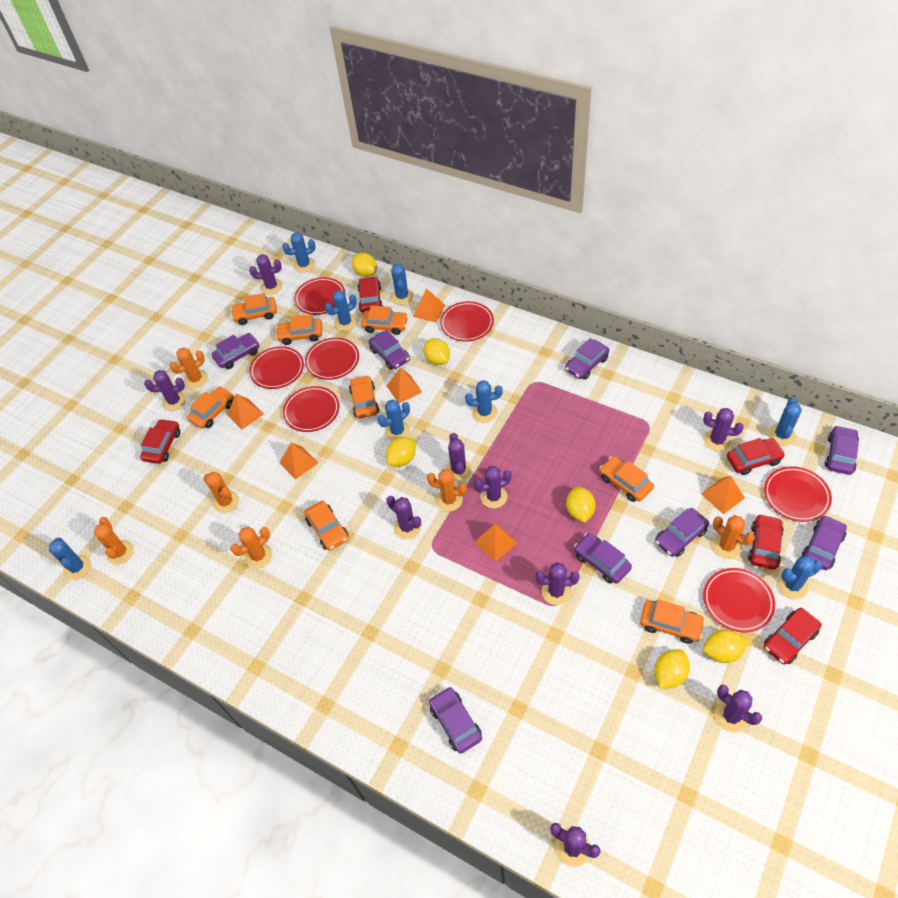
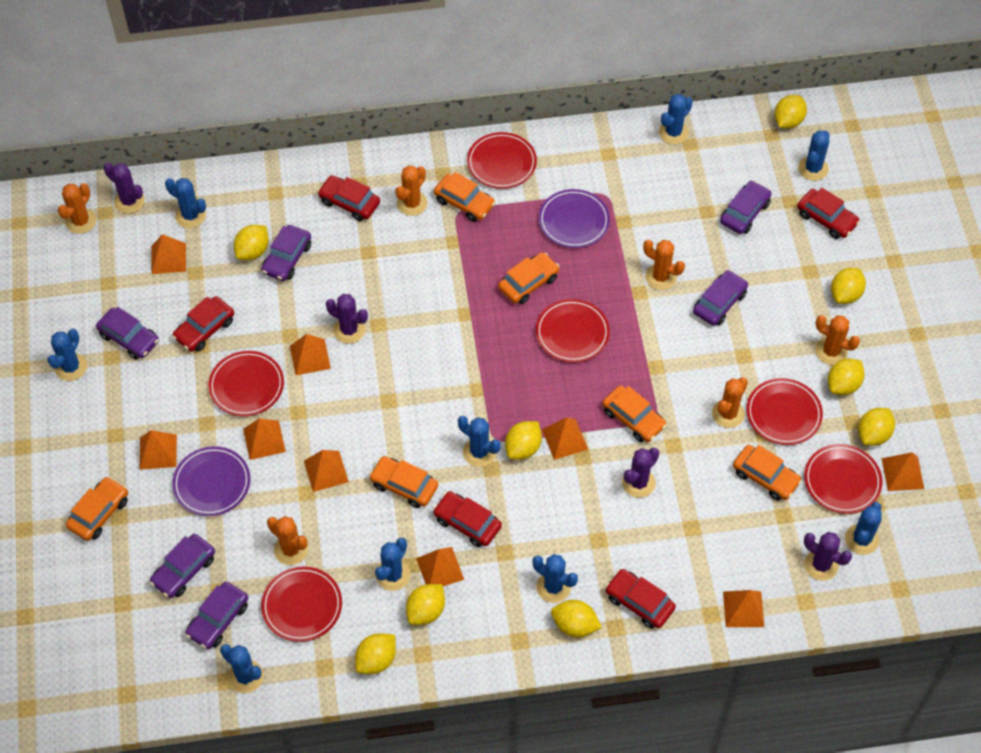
blue cactus: [49,538,91,580] [282,232,315,273] [325,290,357,331] [378,399,410,441] [391,264,413,305] [465,380,503,423] [768,397,802,446] [777,556,822,599] = 8 -> [47,329,87,381] [165,178,206,228] [220,644,264,693] [375,538,410,591] [458,416,501,467] [533,554,578,603] [659,94,693,144] [798,130,830,181] [845,502,882,555] = 9
orange car: [187,386,234,429] [231,293,277,325] [276,314,322,345] [304,501,349,551] [349,375,379,419] [361,306,408,335] [600,456,654,502] [640,599,705,644] = 8 -> [66,477,128,541] [369,456,438,508] [434,172,495,222] [498,252,559,304] [602,385,667,442] [733,445,802,501] = 6
orange pyramid: [227,394,264,430] [279,443,318,480] [387,367,422,403] [413,288,445,322] [475,524,517,562] [701,476,745,515] = 6 -> [140,430,177,470] [152,234,186,274] [243,418,286,460] [290,334,331,375] [304,450,349,492] [416,547,464,586] [542,417,588,460] [723,590,764,627] [882,452,924,491] = 9
purple cactus: [144,370,186,411] [249,254,283,295] [386,496,421,539] [446,433,472,481] [474,466,512,508] [536,562,580,605] [550,823,601,867] [703,408,744,451] [715,685,762,733] = 9 -> [103,163,145,213] [326,294,368,344] [622,448,659,498] [804,532,852,581] = 4
purple car: [212,333,260,369] [368,330,410,370] [429,687,482,753] [565,338,609,379] [574,533,632,583] [655,508,709,557] [802,515,847,570] [825,425,859,475] = 8 -> [96,307,159,359] [150,534,215,598] [186,582,248,649] [261,225,311,281] [693,270,748,326] [720,180,772,234] = 6
purple plate: none = 0 -> [172,446,250,516] [539,189,610,248] = 2
red plate: [249,346,304,389] [283,386,339,432] [294,277,345,315] [305,338,359,380] [440,301,494,341] [703,568,775,633] [764,466,832,522] = 7 -> [208,351,284,416] [261,566,342,642] [467,132,537,189] [536,299,610,363] [746,378,823,445] [804,444,882,514] = 6
yellow lemon: [352,253,377,277] [386,437,416,467] [423,338,450,365] [566,486,596,523] [654,649,690,689] [703,629,749,663] = 6 -> [234,225,269,260] [355,633,396,674] [406,584,445,625] [505,421,542,460] [551,600,602,637] [774,95,807,129] [828,359,865,395] [831,268,866,304] [858,408,895,446] = 9

